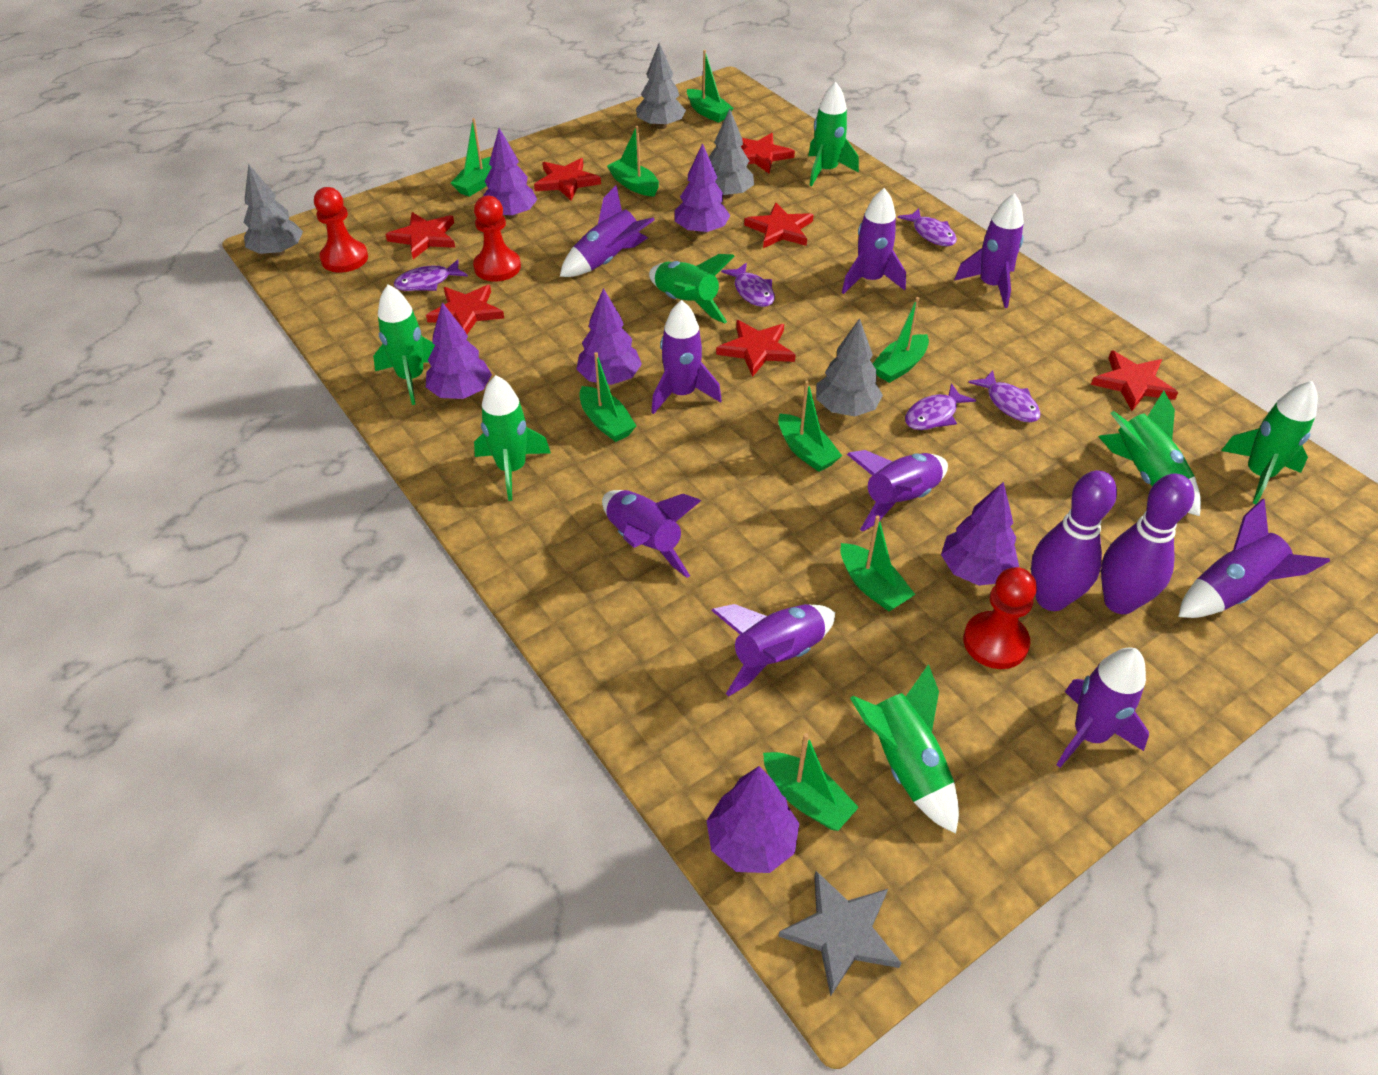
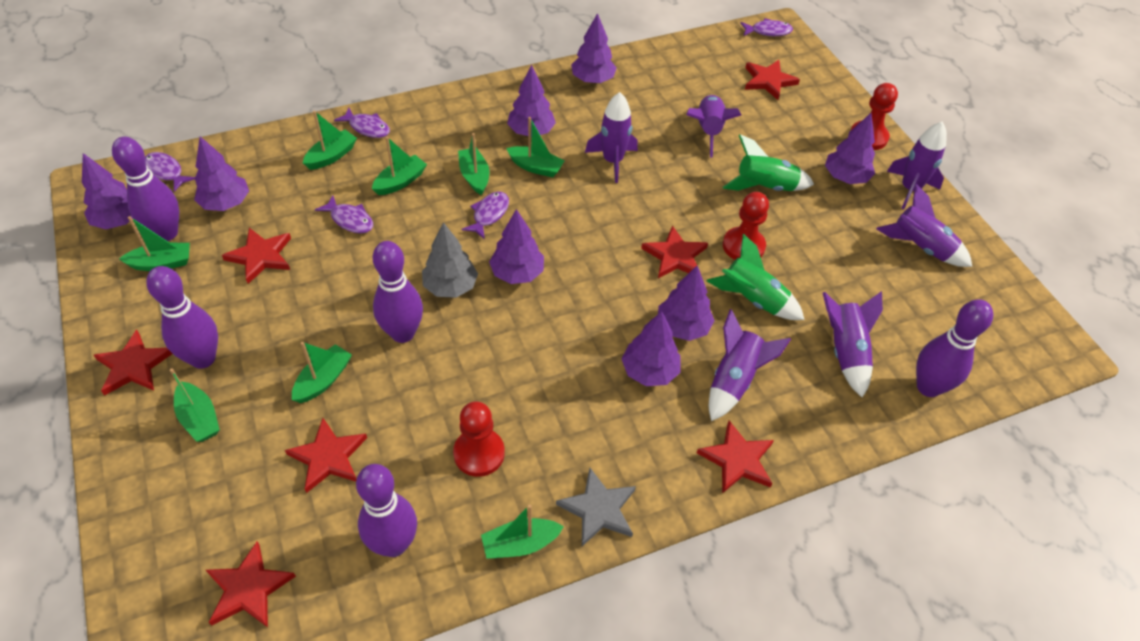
green rocket: [373,284,435,405] [474,375,551,501] [649,254,735,324] [808,82,859,186] [850,664,959,834] [1098,391,1201,516] [1221,381,1318,504] = 7 -> [707,234,804,320] [723,134,814,191] = 2
grey tree: [244,164,303,256] [636,43,686,129] [709,109,754,198] [816,318,883,416] = 4 -> [422,222,478,298] = 1
purple bowling pin: [1031,470,1117,611] [1101,474,1194,614] = 2 -> [112,137,179,241] [146,266,218,369] [356,464,417,557] [373,241,423,343] [916,299,993,397] = 5
purple rocket: [560,186,655,277] [602,490,701,578] [651,300,722,414] [711,604,835,696] [842,188,906,294] [847,450,948,532] [954,193,1024,308] [1056,648,1149,768] [1178,499,1330,618] = 9 -> [585,92,638,183] [686,95,741,158] [709,309,791,421] [823,291,883,398] [876,184,972,267] [887,122,947,209] = 6
purple tree: [426,302,492,399] [483,128,538,218] [576,288,642,385] [675,143,730,235] [706,766,799,873] [941,482,1019,586] = 6 -> [82,153,133,229] [194,136,249,211] [489,209,544,284] [507,65,556,136] [571,13,617,84] [622,311,680,386] [658,265,715,341] [825,113,875,184] = 8

